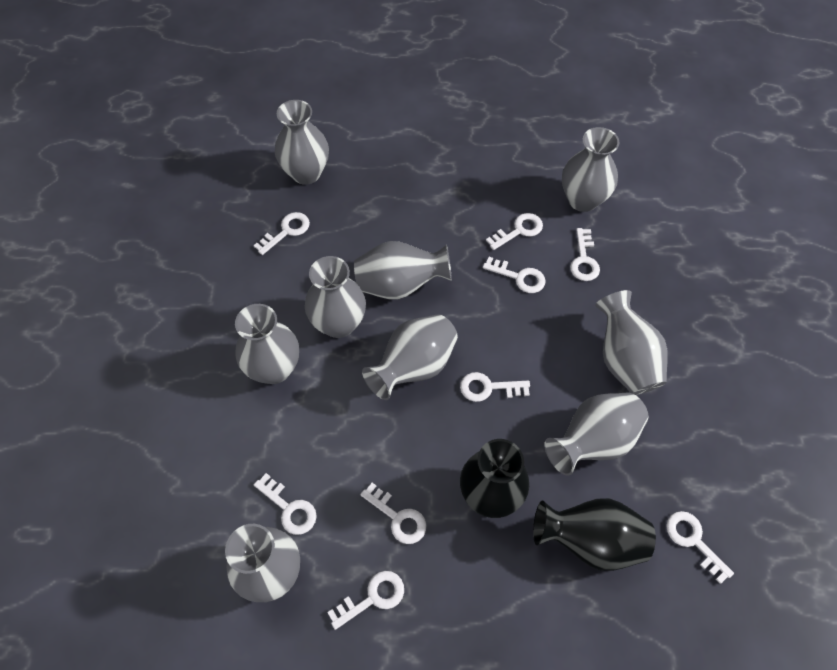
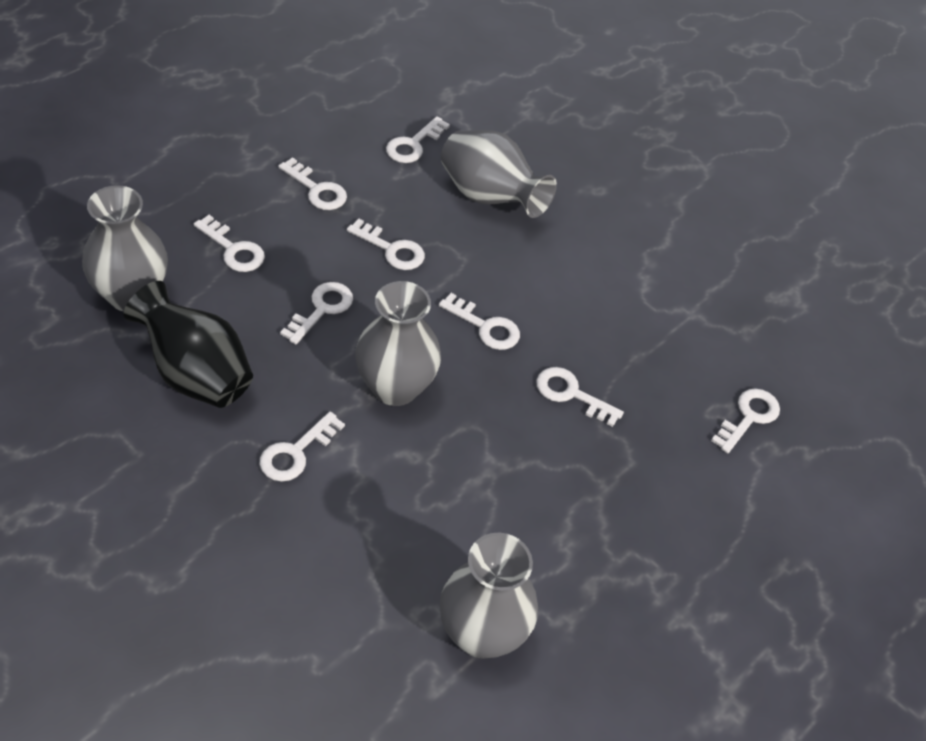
black vase: [460,439,529,518] [533,498,656,571] = 2 -> [124,281,253,408] = 1
grey vase: [225,524,300,602] [235,304,299,384] [275,100,329,185] [305,256,366,338] [354,241,452,300] [362,314,458,400] [544,392,648,476] [562,127,619,212] [595,290,668,395] = 9 -> [82,185,168,312] [355,281,441,406] [440,533,538,659] [441,130,557,218] = 4

